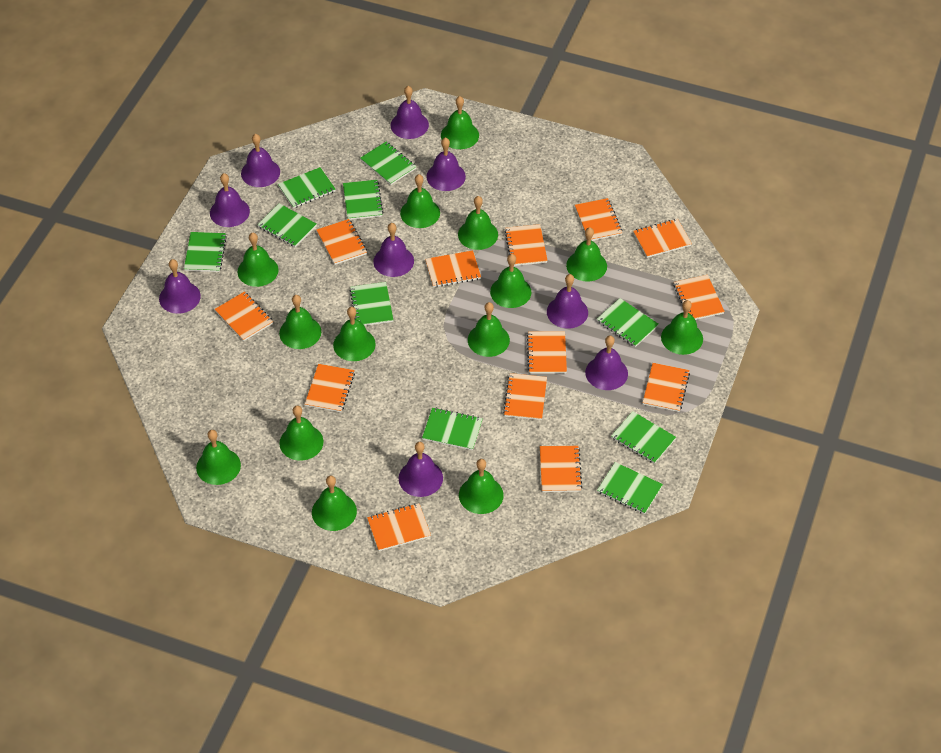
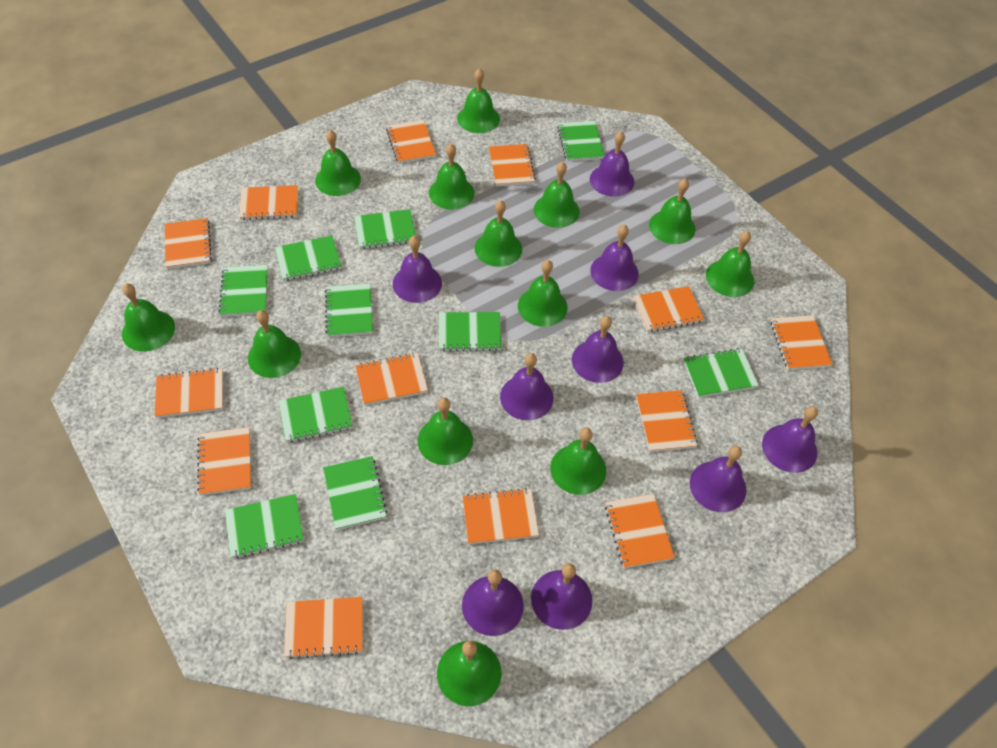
green bell: [196,430,241,485] [237,232,279,287] [279,295,321,349] [279,405,323,461] [312,475,357,531] [333,307,376,361] [400,174,440,228] [441,96,479,149] [458,196,498,250] [459,459,503,514] [468,302,510,357] [490,254,532,308] [566,227,607,282] [661,300,703,355] = 14 -> [122,284,175,352] [248,310,301,378] [315,130,361,196] [418,398,473,465] [429,143,475,210] [437,641,501,706] [457,68,500,133] [475,200,522,267] [518,260,568,327] [534,162,580,228] [550,428,607,495] [649,178,696,244] [706,231,754,297] = 13

